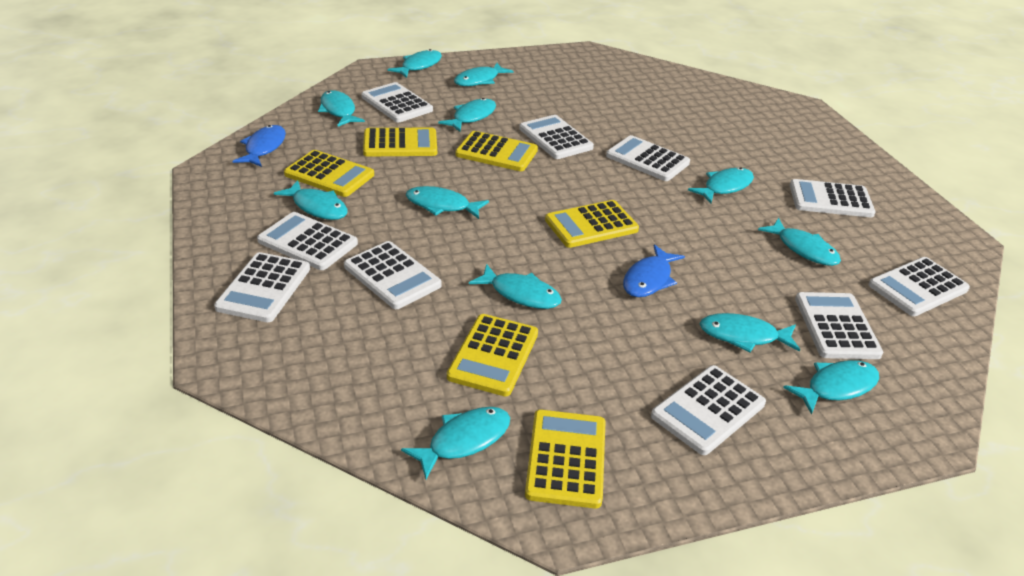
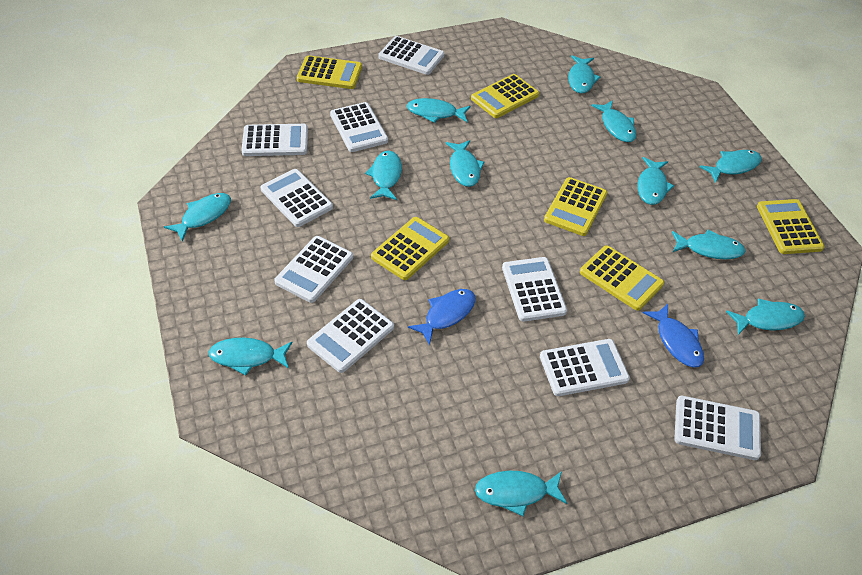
white calculator: [214,252,310,322] [257,212,358,270] [344,241,442,309] [361,82,433,122] [519,115,594,159] [606,135,690,181] [651,365,766,455] [790,179,876,218] [795,292,883,359] [869,257,970,316] = 10 -> [241,124,308,156] [260,169,333,227] [274,236,353,303] [307,299,394,373] [330,102,388,152] [378,36,444,75] [502,257,567,322] [540,339,630,396] [674,396,761,460] = 9

